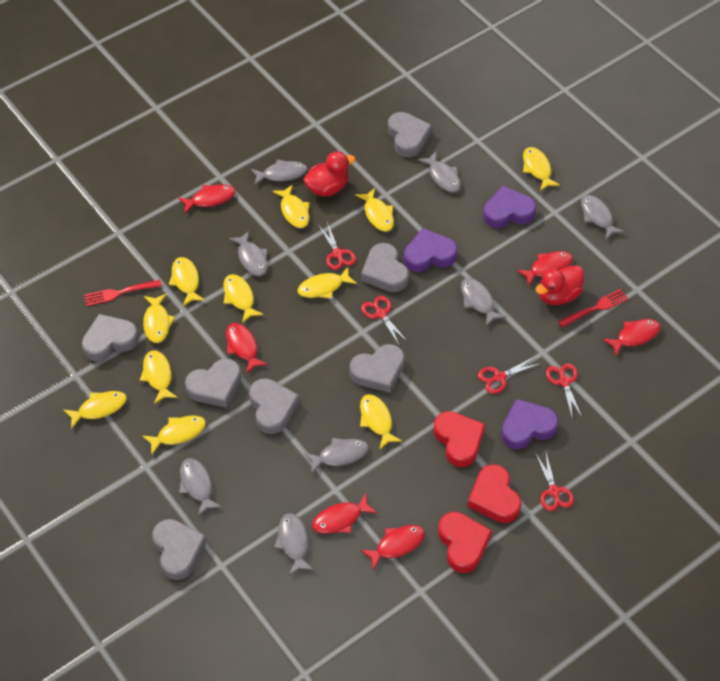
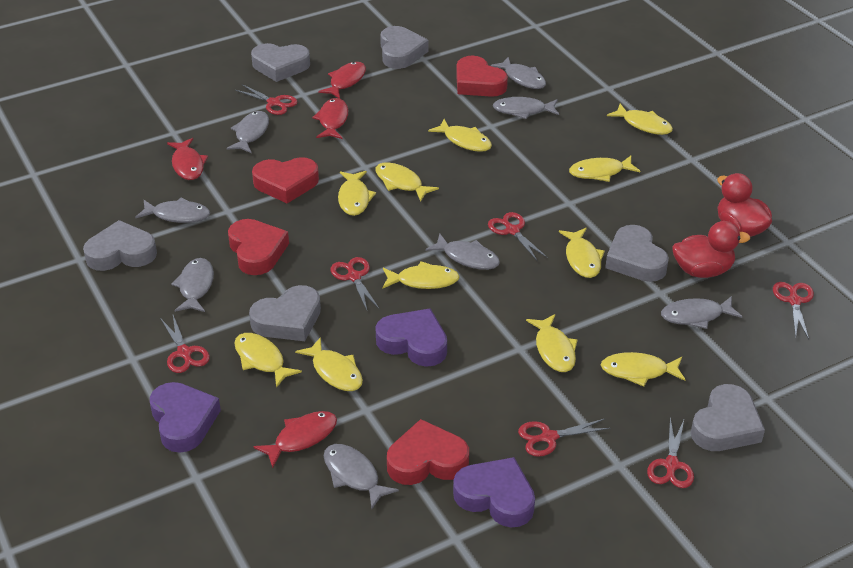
grey heart: [82,314,139,361] [152,519,207,580] [185,359,241,408] [249,378,299,434] [350,344,405,393] [361,243,409,292] [388,112,432,157] = 7 -> [83,220,157,271] [249,285,321,341] [251,43,310,82] [380,26,429,69] [605,225,669,282] [691,384,765,451] = 6
red fish: [178,184,235,213] [226,323,268,374] [312,493,377,534] [360,525,425,571] [516,251,573,286] [602,319,660,356] = 6 -> [167,138,208,180] [254,411,337,468] [312,98,348,139] [318,62,366,99] = 4
red fork: [84,280,162,306] [558,289,629,328] = 2 -> none = 0
red heart: [433,411,485,467] [438,512,492,573] [467,464,521,523] = 3 -> [228,219,289,275] [252,157,319,203] [387,419,469,485] [456,55,508,97] = 4
red scissors: [319,222,356,270] [361,296,408,346] [478,356,541,394] [536,453,574,511] [546,363,582,417] = 5 -> [160,315,210,373] [235,84,297,115] [330,257,380,310] [488,212,548,260] [518,419,610,457] [647,418,694,488] [773,282,814,339] = 7

